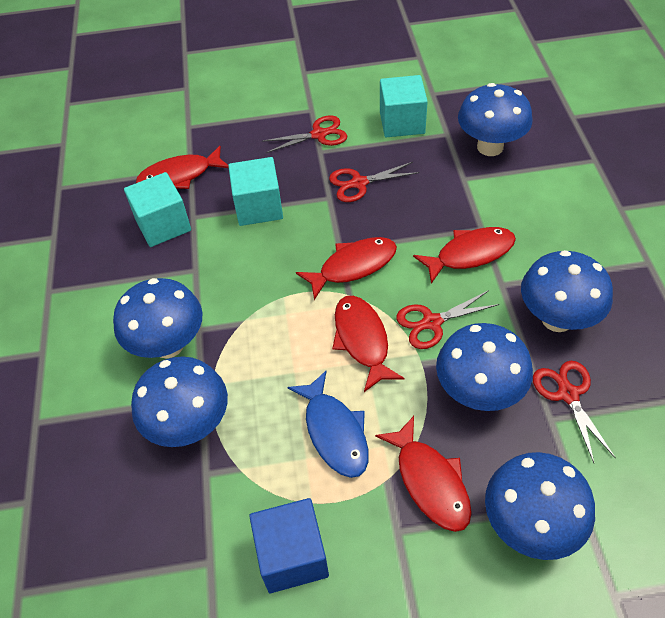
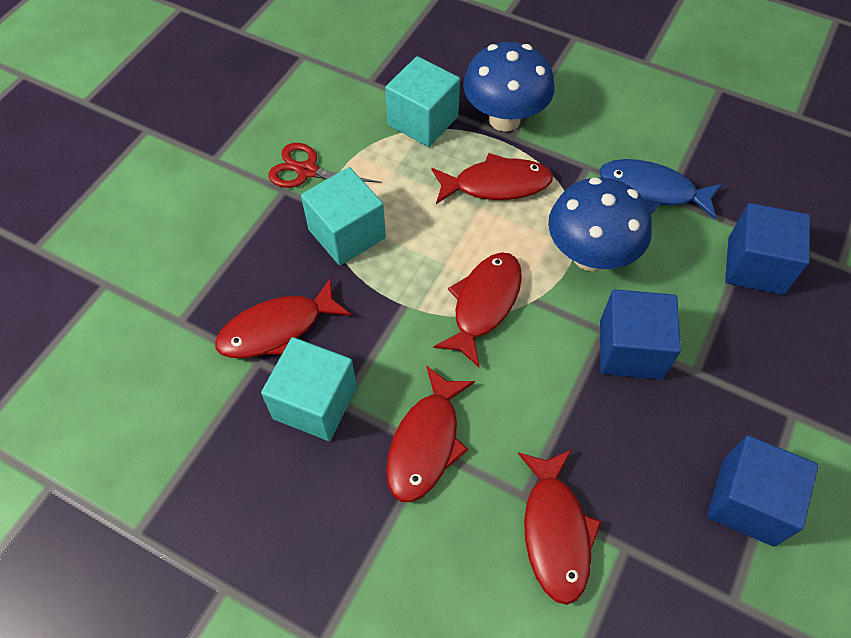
blue cube: [249,498,329,593] = 1 -> [600,289,681,380] [707,435,818,547] [725,203,810,295] = 3
blue mushroom: [113,278,203,358] [131,356,228,447] [436,323,533,411] [458,83,533,156] [485,452,595,560] [521,250,613,332] = 6 -> [463,42,555,132] [548,177,652,271] = 2
red scissors: [262,116,347,153] [329,162,419,202] [396,290,499,349] [533,361,616,463] = 4 -> [268,143,381,188] = 1

